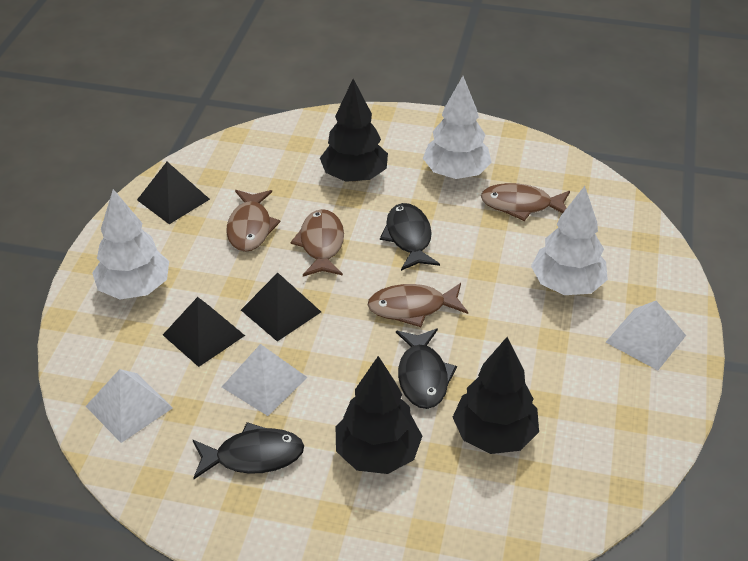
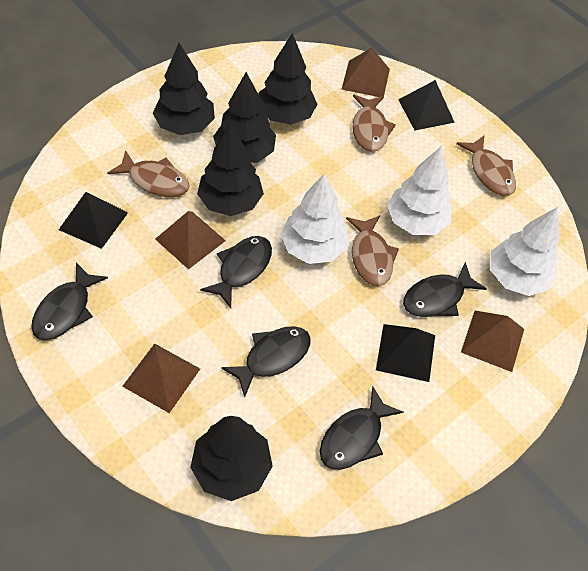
black fish: [193,422,304,479] [380,203,440,271] [396,328,457,409] = 3 -> [31,262,108,340] [200,236,272,308] [221,326,311,397] [320,387,403,470] [403,262,487,317] = 5
black tree: [320,79,388,182] [336,356,422,474] [453,337,539,454] = 3 -> [153,43,215,135] [190,416,273,501] [197,124,264,216] [213,72,276,163] [259,33,318,125] = 5
brown pyramid: none = 0 -> [122,344,200,413] [155,211,226,269] [342,48,390,97] [461,311,524,372] = 4
white pyramid: [86,369,173,443] [222,344,307,416] [606,301,686,370] = 3 -> none = 0

